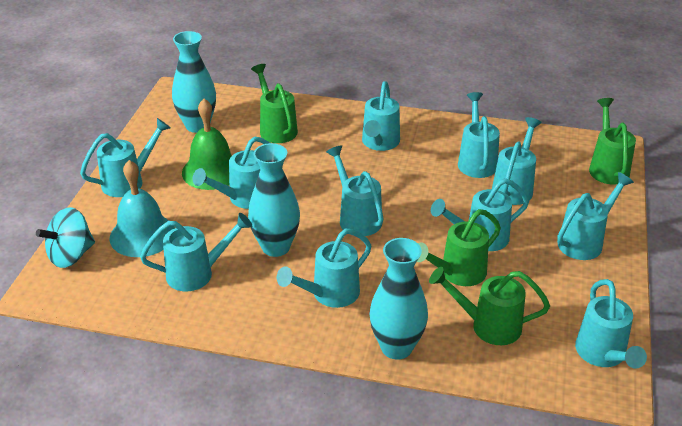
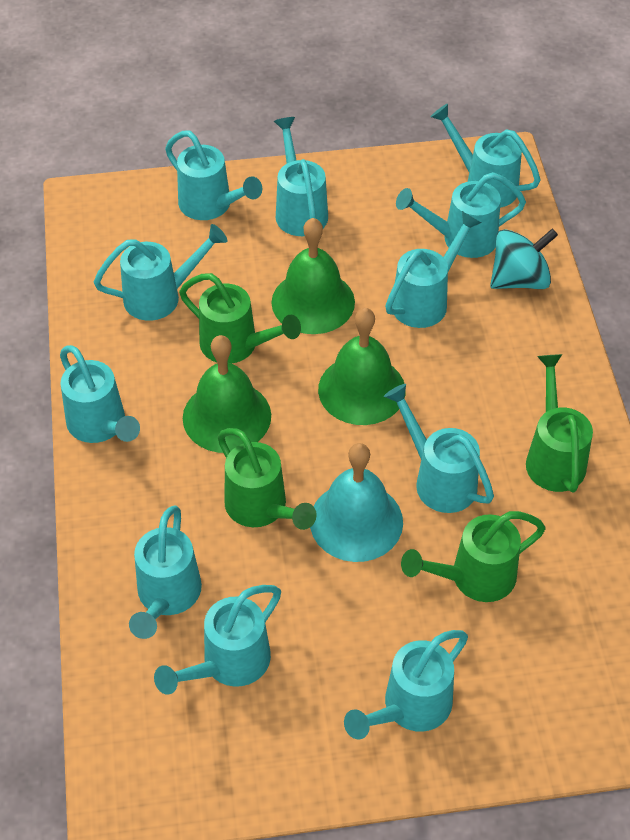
green bell: [182,99,232,190] = 1 -> [183,335,271,453] [272,218,355,334] [318,308,405,425] = 3
turquoise vase: [172,31,216,133] [248,143,300,257] [369,238,428,360] = 3 -> none = 0

